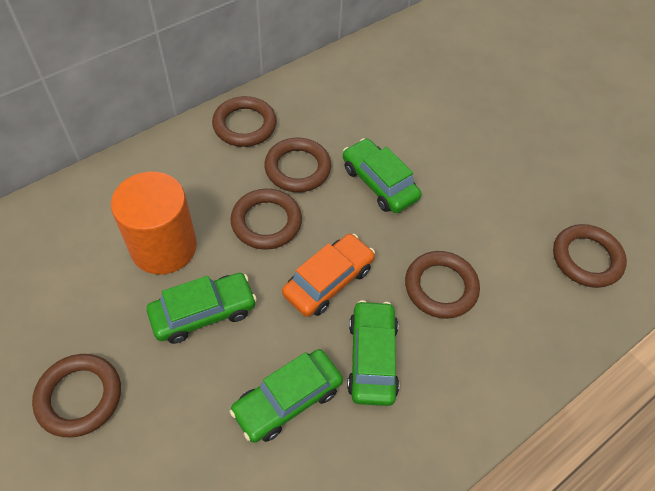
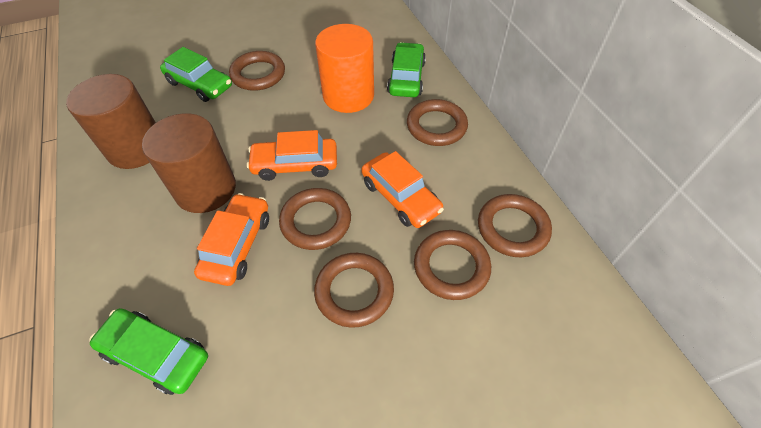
brown cylinder: none = 0 -> [66,74,156,169] [142,113,236,213] = 2
green car: [147,273,257,344] [229,349,343,443] [343,138,422,213] [347,300,399,406] = 4 -> [89,308,208,395] [160,47,232,102] [387,42,426,97] = 3
orange car: [282,234,375,317] = 1 -> [194,193,269,286] [247,130,337,181] [361,151,444,228] = 3

